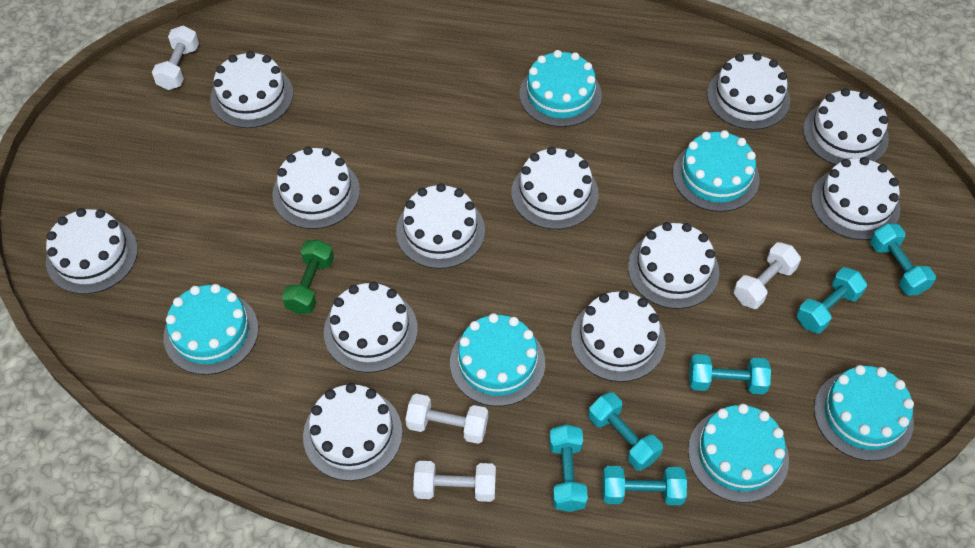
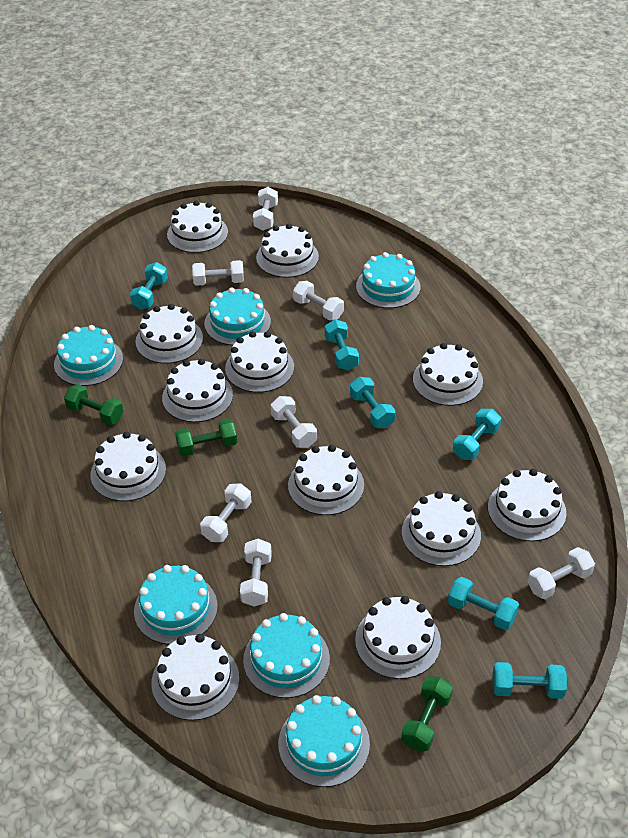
green dumbbell: [282,239,334,314] = 1 -> [64,384,123,425] [175,419,237,457] [401,676,453,751] = 3
white dumbbell: [152,26,199,90] [405,394,488,444] [413,461,496,502] [733,242,801,309] = 4 -> [192,260,244,286] [200,484,252,542] [240,539,272,607] [253,187,278,230] [271,396,317,448] [293,281,344,320] [528,547,595,599] = 7

